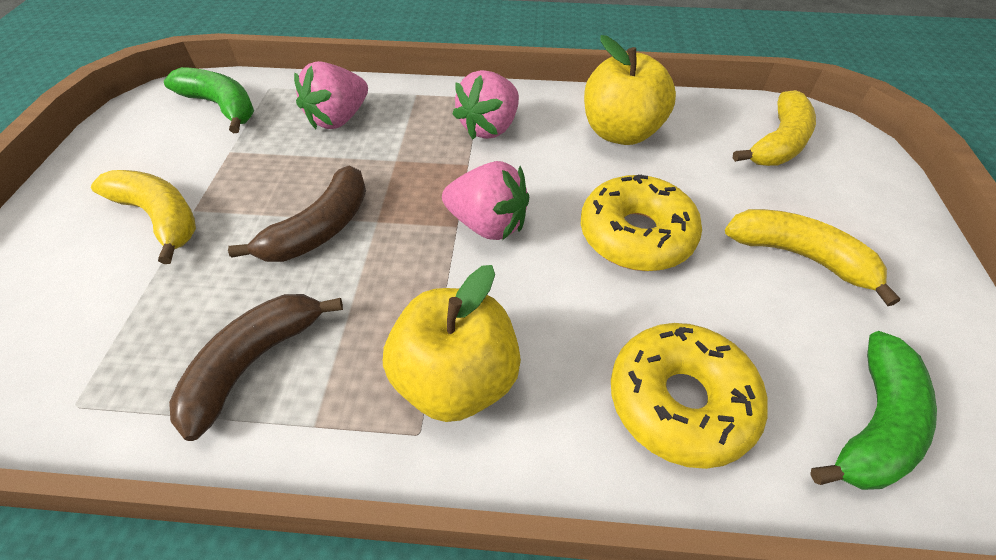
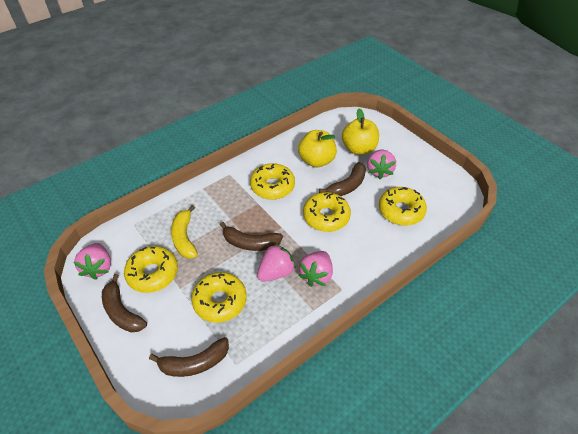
brown banana: [169,294,343,441] [228,166,366,262] = 2 -> [102,274,147,333] [149,337,229,377] [220,222,283,251] [319,162,366,196] = 4
green banana: [164,67,254,133] [810,331,937,490] = 2 -> none = 0
pink strawberry: [294,61,368,129] [442,161,529,240] [452,70,519,139] = 3 -> [74,243,111,280] [257,243,296,282] [298,251,333,287] [367,150,396,179] = 4
yellow banana: [91,170,196,264] [725,209,900,306] [733,90,816,166] = 3 -> [171,205,198,259] = 1
yellow donut: [581,174,702,271] [611,323,768,469] = 2 -> [124,246,178,293] [191,272,247,323] [250,163,295,200] [303,192,351,232] [379,187,427,226] = 5

